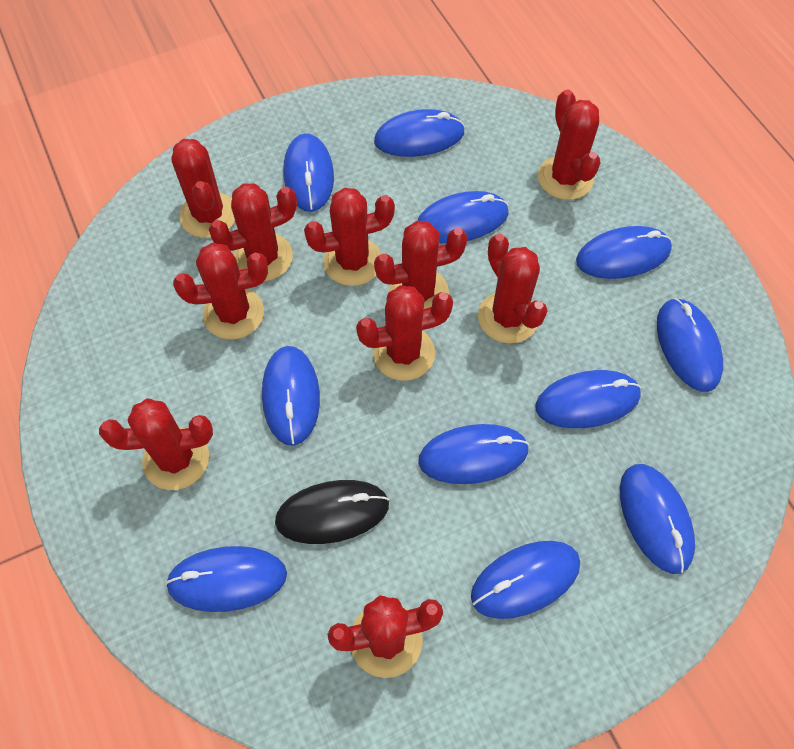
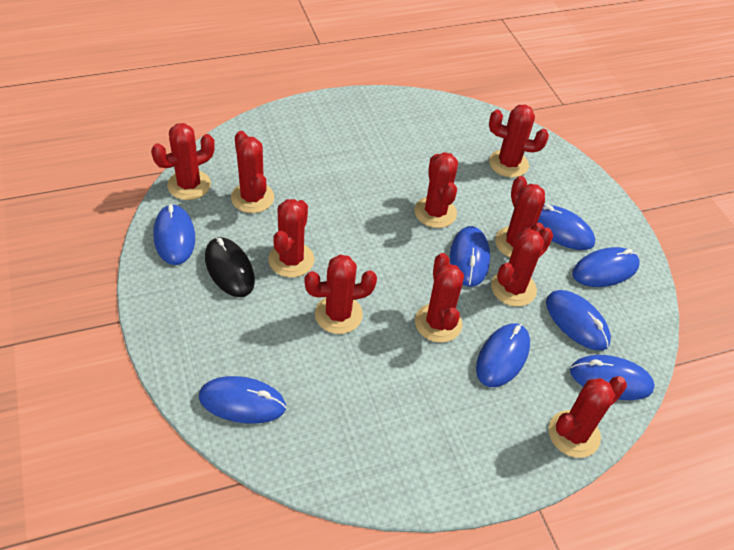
blue mouse: [165,546,287,612] [262,346,320,446] [283,133,334,212] [374,109,465,157] [417,191,509,243] [418,424,529,484] [471,541,580,619] [535,370,641,428] [576,226,672,279] [620,464,695,574] [657,298,723,392] = 11 -> [153,204,195,265] [199,376,286,424] [450,226,490,287] [476,323,530,387] [537,205,595,250] [546,290,611,351] [570,355,655,400] [572,247,640,287] = 8

